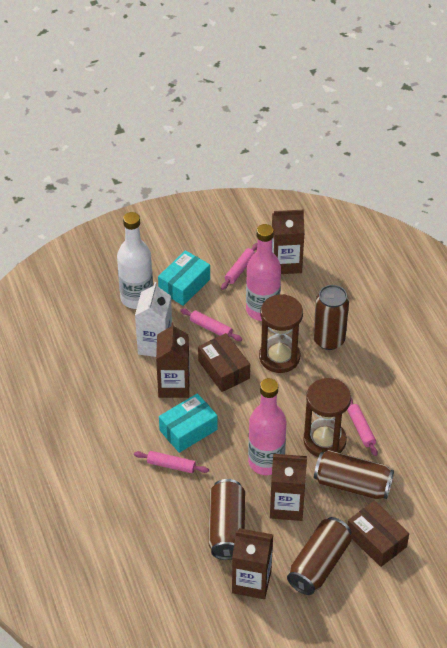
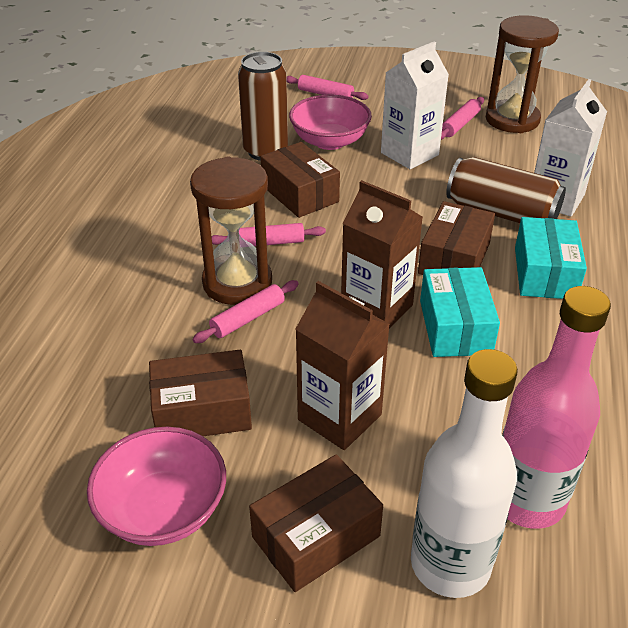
brown box: [198,333,250,392] [348,501,409,567] = 2 -> [149,350,252,436] [249,455,383,592] [261,142,340,218] [418,201,495,275] = 4
brown can: [208,479,245,560] [287,517,352,595] [313,285,349,350] [314,450,394,499] = 4 -> [238,52,288,161] [446,157,566,223] = 2
brown carton: [156,322,190,398] [232,528,273,599] [270,454,307,521] [272,210,305,274] = 4 -> [295,281,390,450] [341,180,423,328] = 2
pink bottle: [246,224,281,321] [248,378,286,475] = 2 -> [502,286,611,529] = 1
pink bowl: none = 0 -> [87,427,226,546] [289,95,372,150] = 2
white carton: [135,282,172,357] = 1 -> [381,41,449,169] [534,79,607,217] = 2

